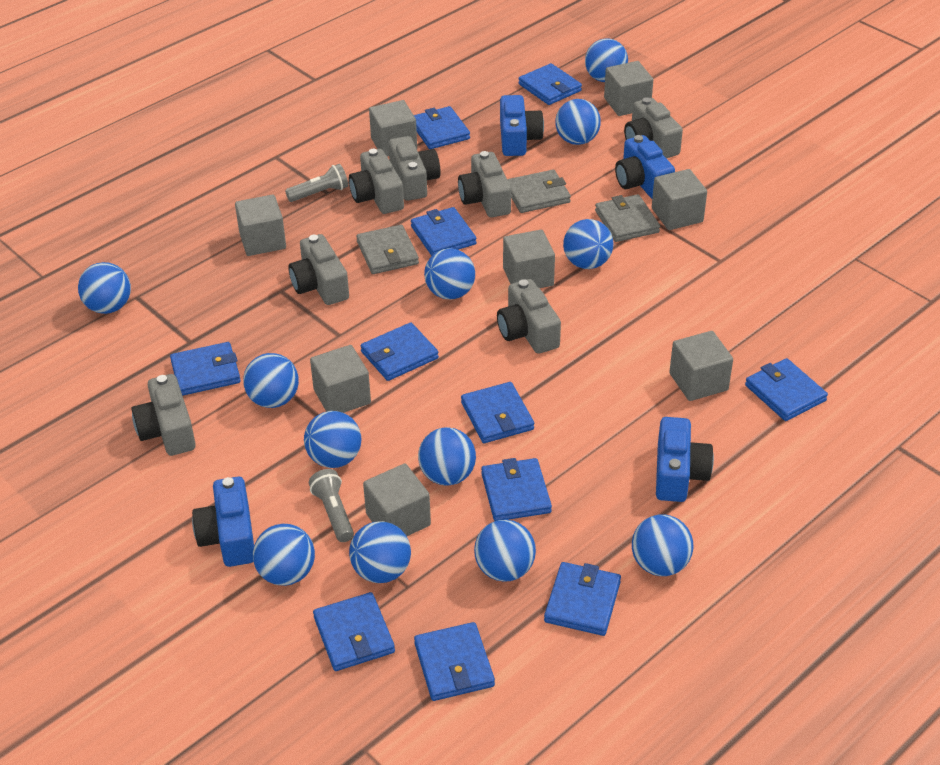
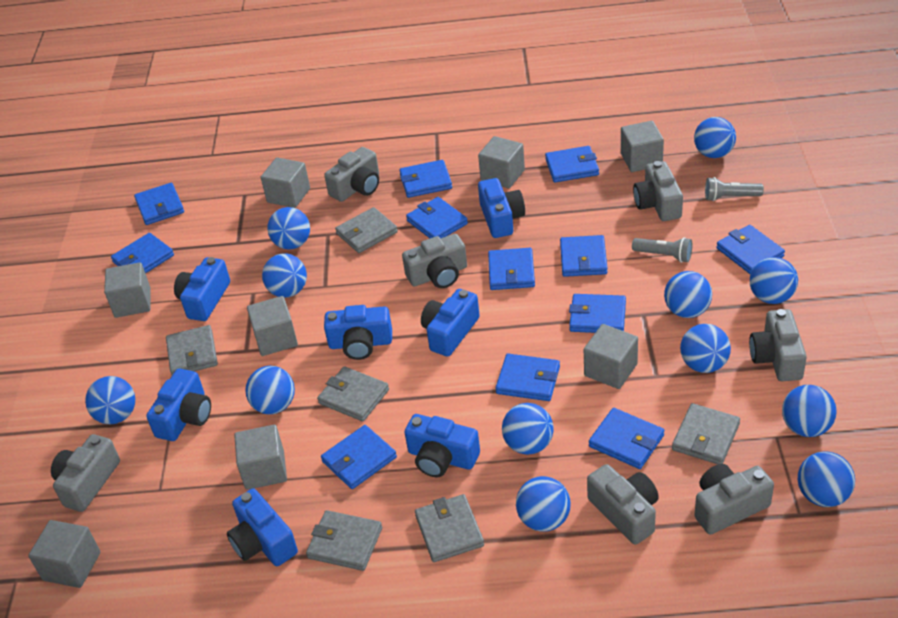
blue camera: [192,477,254,567] [500,95,544,156] [615,135,675,199] [656,417,714,502] = 4 -> [146,369,211,441] [174,257,230,321] [227,488,298,566] [324,305,392,360] [404,414,480,477] [421,289,480,357] [478,178,525,238] = 7
blue wallet: [170,342,241,396] [313,592,395,671] [361,322,439,381] [411,207,477,256] [414,106,470,149] [414,622,495,701] [461,382,534,443] [481,458,552,521] [518,63,582,105] [544,562,621,636] [745,358,828,421] = 11 -> [111,233,174,274] [134,183,184,225] [321,425,397,489] [399,160,452,198] [406,197,468,238] [488,248,535,290] [495,354,560,401] [545,146,599,182] [560,235,608,277] [569,294,626,333] [589,408,664,469] [716,225,785,274] = 12
grey wallet: [356,225,419,274] [507,170,571,213] [595,194,660,242] = 3 -> [166,325,218,375] [306,510,382,571] [317,366,389,422] [335,207,398,253] [415,494,484,562] [672,403,740,464] = 6

